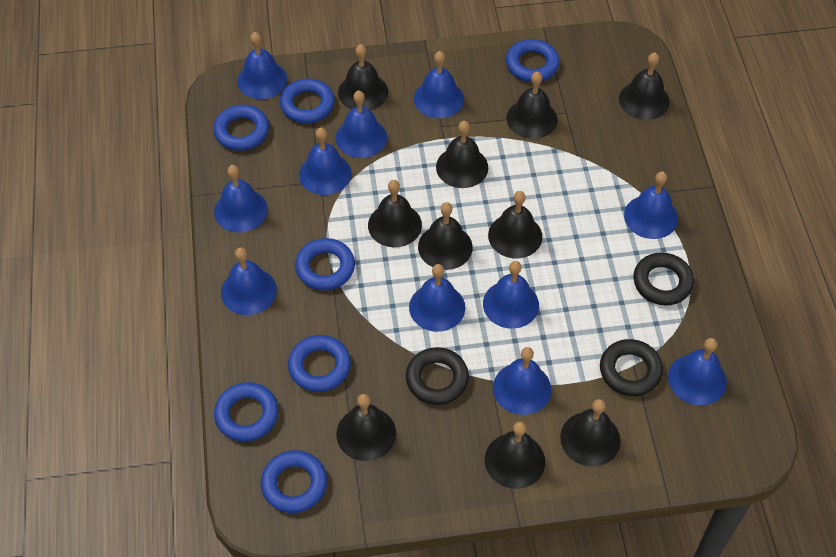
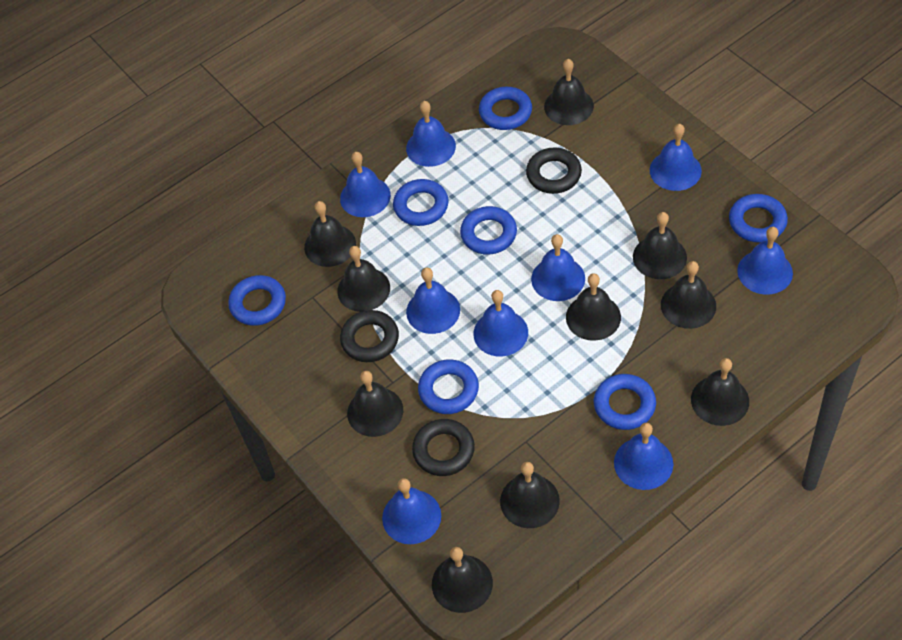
blue bell: [214,165,268,232] [221,247,277,315] [237,32,287,99] [299,128,352,195] [336,91,387,158] [409,264,465,332] [414,51,464,118] [483,261,539,329] [493,347,551,415] [624,171,678,239] [668,338,727,405] = 11 -> [340,152,391,217] [382,478,441,544] [406,101,456,167] [406,267,460,334] [473,290,528,357] [531,234,585,301] [614,423,673,490] [650,124,702,191] [737,227,793,295] = 9

